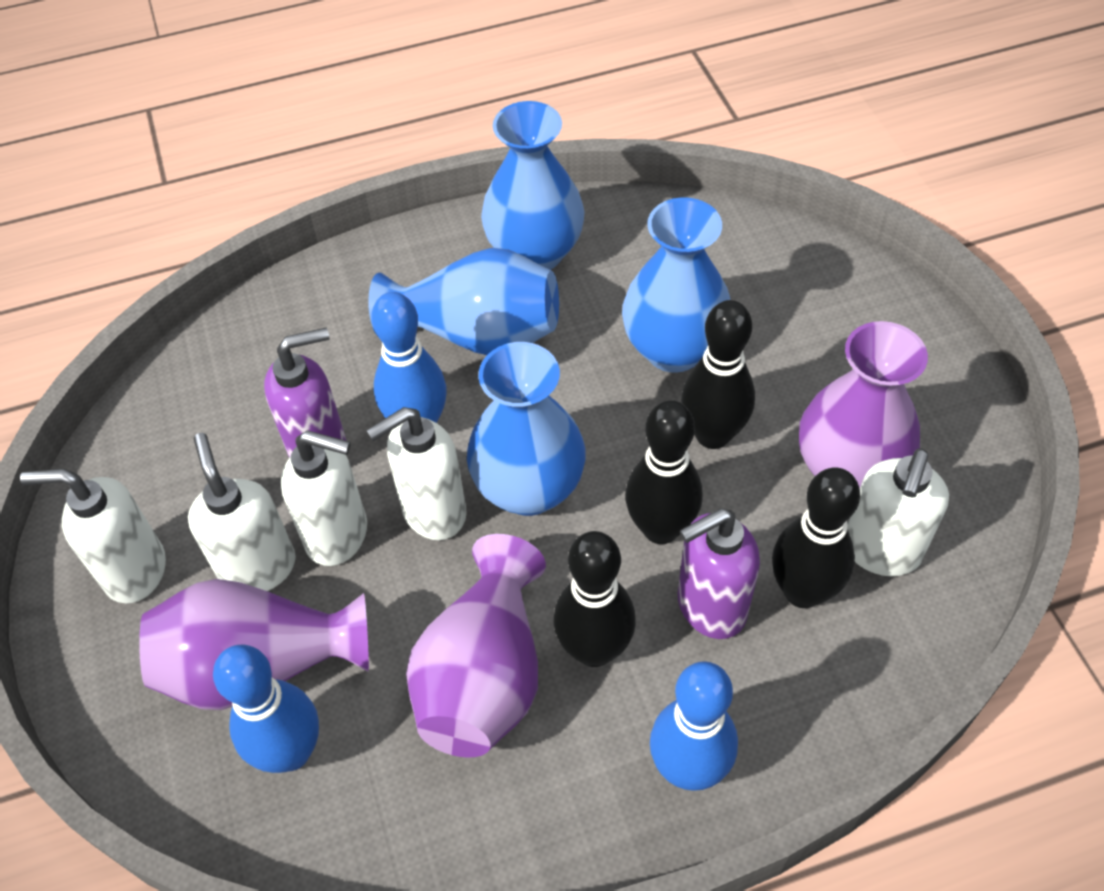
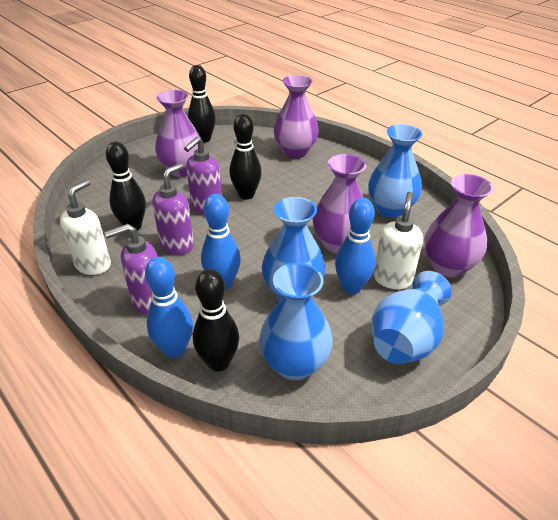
purple soap dispenser: [264,328,347,457] [678,508,760,639] = 2 -> [104,224,158,315] [152,163,194,255] [184,137,222,215] = 3
purple vase: [139,579,369,710] [406,534,546,758] [799,321,928,488] = 3 -> [155,90,201,177] [274,75,319,158] [313,154,366,254] [424,174,493,277] = 4
white soap dispenser: [20,469,166,604] [188,433,296,591] [281,431,367,566] [366,407,467,540] [848,448,949,576] = 5 -> [60,180,111,275] [374,192,423,289] = 2

